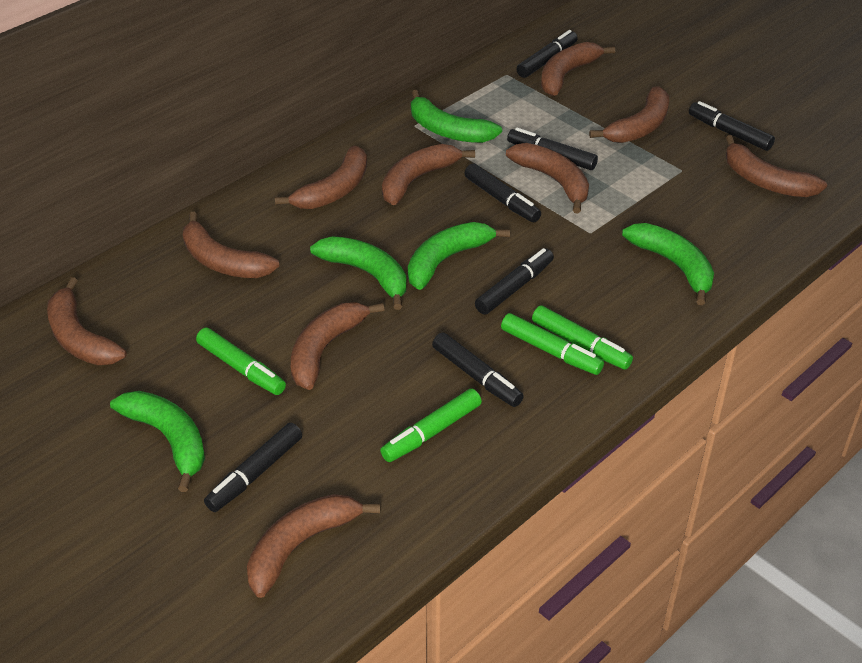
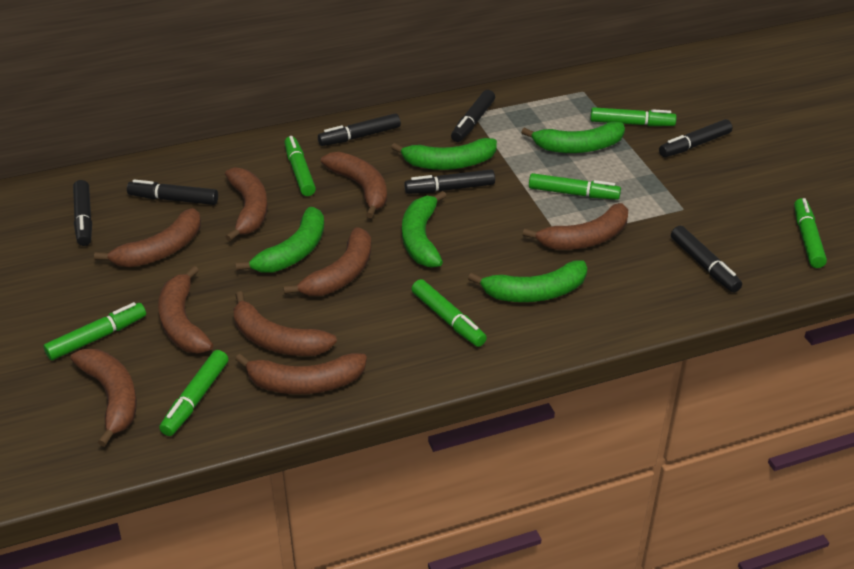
brown banana: [47,277,127,365] [183,212,279,278] [247,494,380,598] [275,146,367,209] [291,302,385,390] [382,144,475,205] [506,143,589,214] [541,42,615,96] [589,87,669,143] [726,135,827,197] = 10 -> [71,349,137,447] [94,208,201,267] [158,266,213,353] [225,167,268,242] [233,291,337,356] [235,353,367,394] [283,227,371,296] [321,152,387,218] [523,203,628,250] = 9
green marker: [196,328,286,395] [380,388,482,462] [501,313,604,375] [532,306,633,370] = 4 -> [44,302,146,360] [159,350,228,436] [284,136,316,196] [412,279,487,347] [529,173,621,200] [590,107,676,126] [794,198,827,268] = 7

